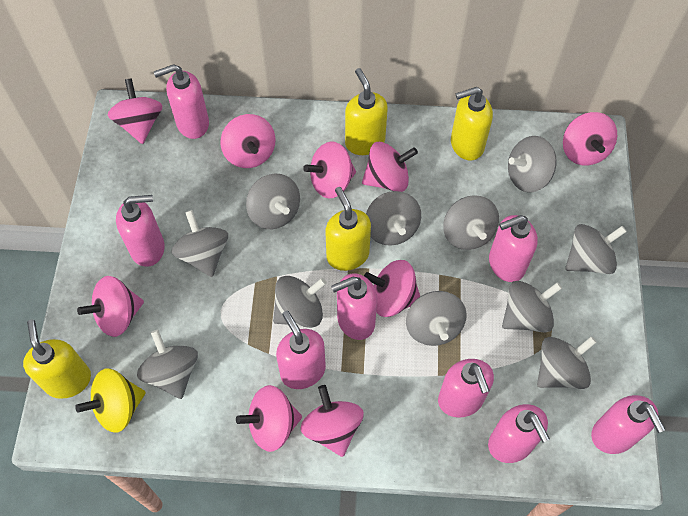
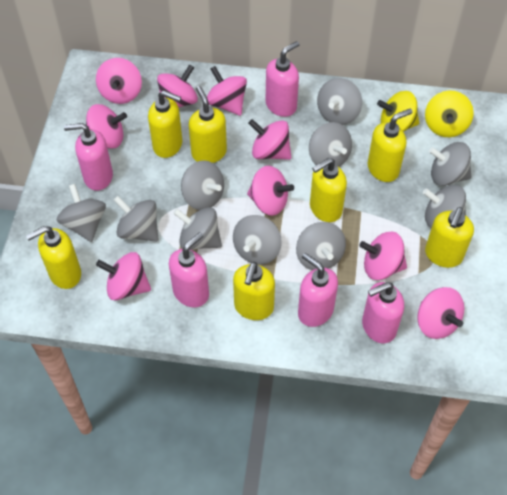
grey spinning top: [137,330,198,399] [171,210,228,277] [246,174,300,229] [273,276,327,328] [366,191,421,246] [406,291,467,346] [443,195,499,250] [502,281,562,333] [508,136,556,193] [537,336,597,389] [565,224,627,274] = 11 -> [57,184,106,242] [114,196,159,242] [173,207,222,250] [181,160,224,210] [233,215,282,265] [296,222,346,270] [309,122,352,167] [317,78,362,125] [423,185,466,228] [429,142,472,186] = 10
pink soap dispenser: [116,195,165,267] [154,64,209,139] [276,311,326,389] [331,273,377,340] [438,359,494,418] [488,404,550,463] [489,215,538,282] [591,395,666,454] = 8 -> [64,123,113,191] [169,232,209,307] [266,41,300,117] [298,253,338,327] [362,282,404,343] = 5
yellow soap dispenser: [23,319,91,399] [325,187,371,271] [345,68,388,155] [451,87,493,161] = 4 -> [26,226,81,289] [148,91,182,158] [189,86,227,163] [233,262,275,320] [310,158,347,222] [368,109,412,182] [425,207,474,268] = 7
yellow spinning top: [75,368,146,433] = 1 -> [377,91,419,132] [425,90,474,137] = 2

